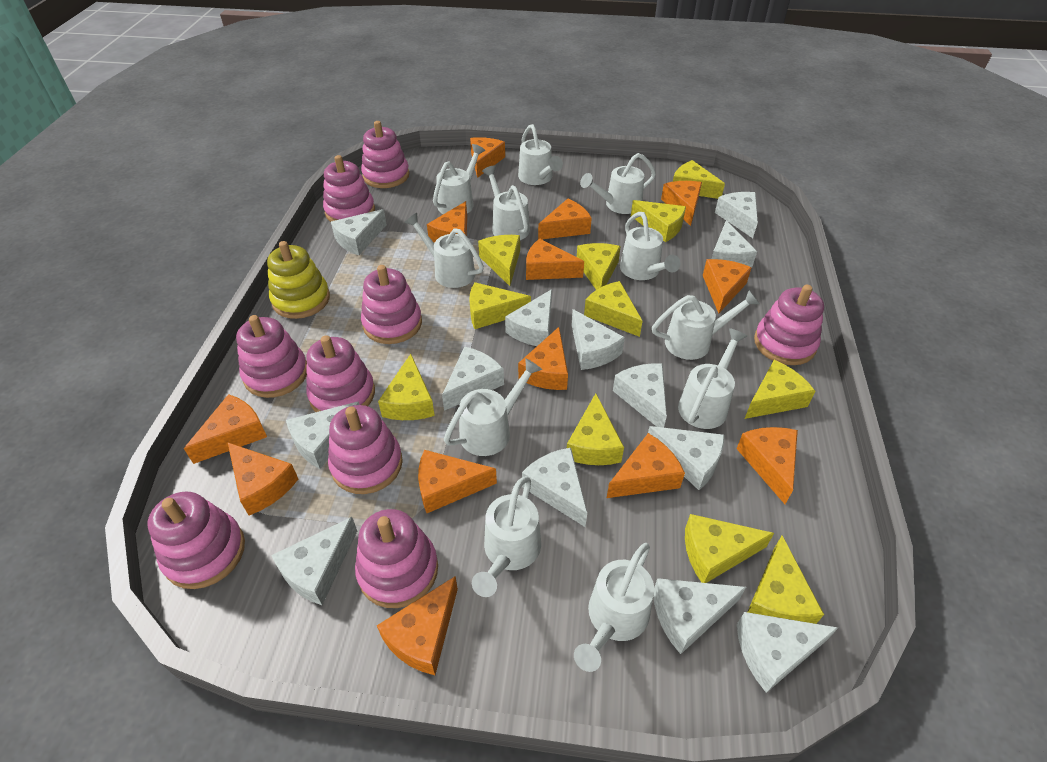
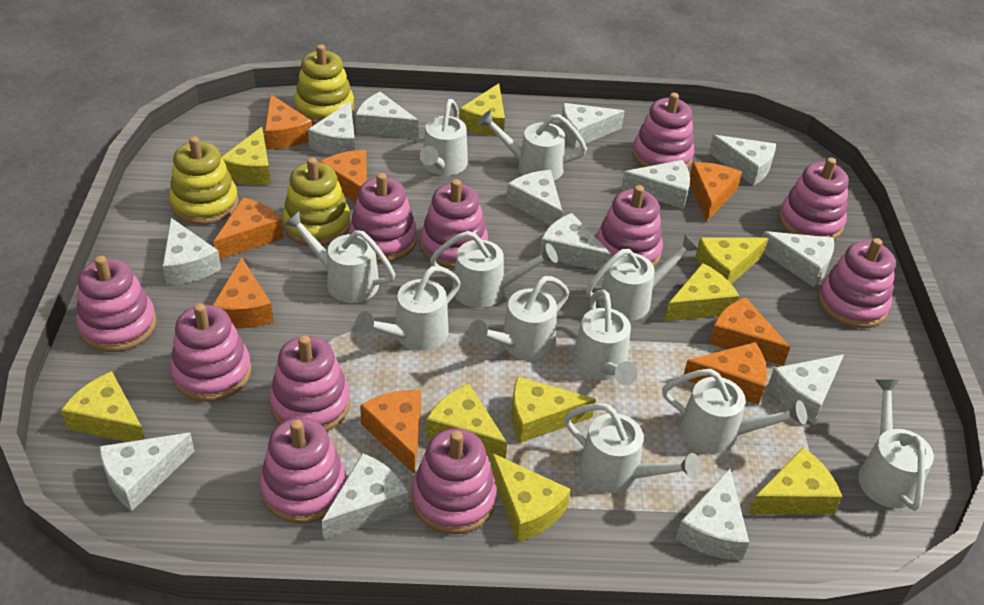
orange cheese: [184,394,267,464] [227,442,298,516] [377,576,458,675] [418,450,497,513] [427,201,467,243] [470,137,505,178] [518,327,568,390] [526,239,584,280] [538,199,592,239] [607,433,685,498] [661,181,702,226] [703,259,752,313] [736,427,798,504] = 13 -> [213,197,284,259] [213,258,274,329] [264,95,312,149] [320,150,367,203] [360,390,421,474] [684,342,767,405] [690,162,742,222] [709,297,790,366] = 8
pink stacking toy: [148,492,245,589] [236,315,307,398] [306,335,375,412] [323,155,375,222] [328,405,403,494] [355,509,438,608] [361,121,409,188] [361,265,422,344] [754,285,824,365] = 9 -> [76,256,157,352] [170,303,251,402] [260,418,346,523] [269,335,350,431] [349,173,417,262] [412,429,497,534] [420,179,488,269] [596,185,663,267] [632,93,694,168] [779,158,849,240] [818,238,896,328] = 11
yellow cheese: [378,354,435,420] [469,282,531,329] [478,235,520,286] [567,393,624,465] [577,243,621,290] [584,281,643,337] [631,200,686,242] [673,160,725,199] [685,514,774,583] [745,360,815,419] [748,536,824,624] = 11 -> [61,371,145,442] [221,127,271,185] [426,384,507,459] [459,83,505,136] [491,453,571,542] [511,376,596,443] [664,263,739,322] [696,237,769,284] [749,447,842,515] = 9
yellow stacking toy: [267,241,330,319] = 1 -> [169,136,238,225] [282,157,350,246] [294,44,354,125] = 3

